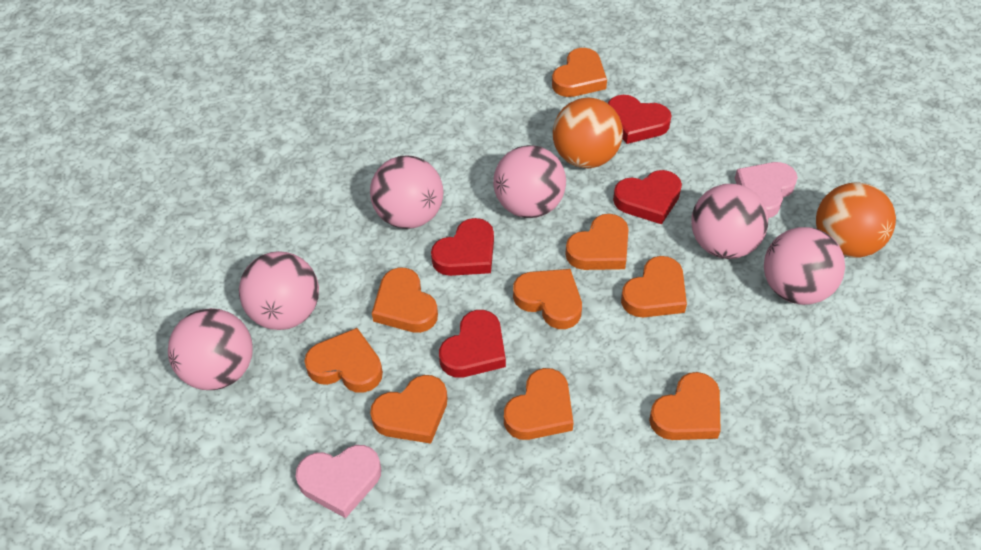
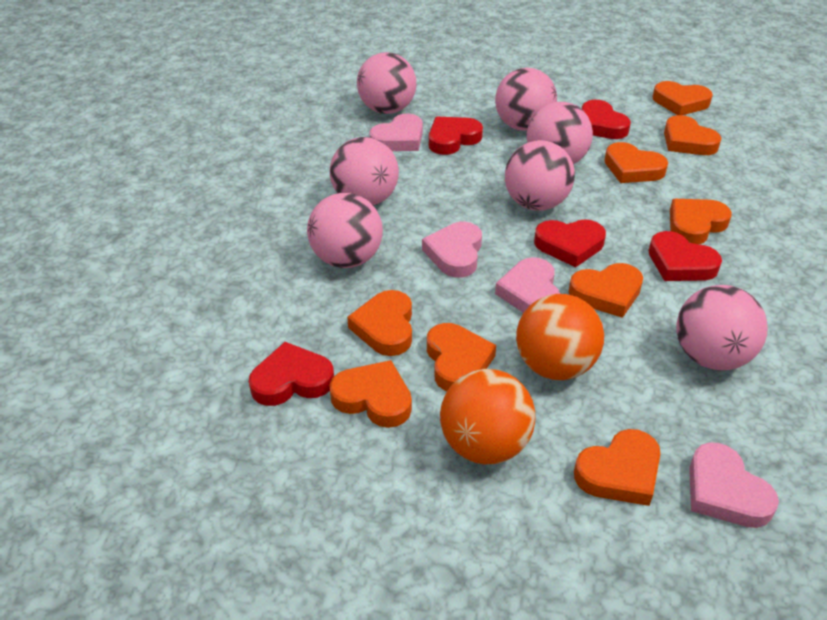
pink ball: [168,308,253,390] [239,251,319,330] [370,156,443,229] [493,145,566,218] [691,184,768,259] [764,227,845,305] = 6 -> [307,193,383,268] [330,137,399,206] [357,52,416,114] [495,68,557,131] [505,140,575,211] [527,102,593,164] [676,285,768,371] = 7
pink heart: [296,445,381,518] [735,162,798,218] = 2 -> [369,113,423,151] [422,222,482,278] [495,257,560,313] [689,442,779,528] = 4
red heart: [431,218,494,276] [439,310,506,378] [608,95,672,144] [613,170,682,224] = 4 -> [249,342,334,406] [429,117,483,155] [534,219,606,267] [582,100,631,139] [648,231,722,281] = 5

